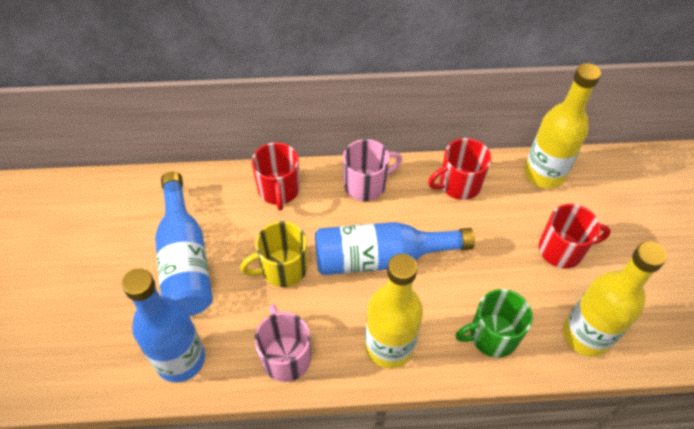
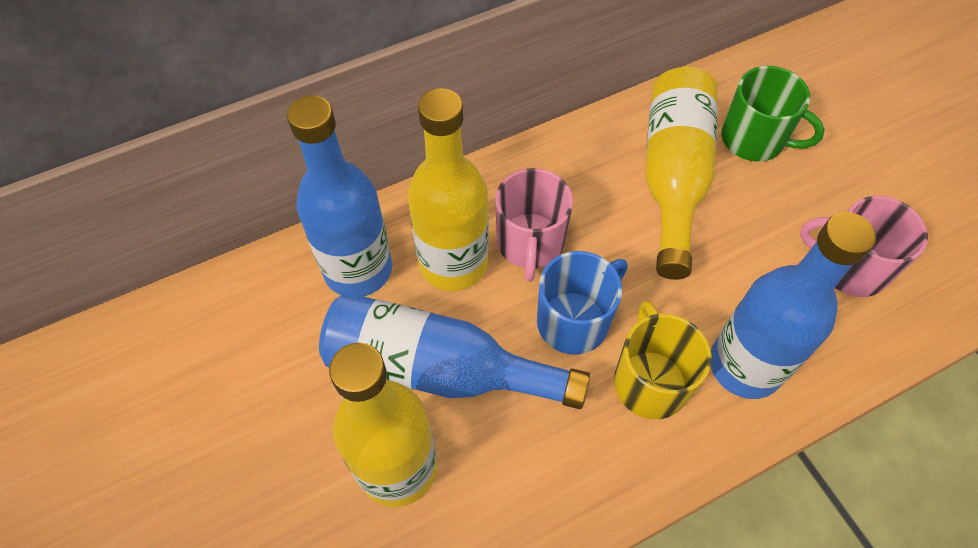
blue mug: none = 0 -> [537,251,628,355] = 1
red mug: [252,142,300,211] [428,138,491,200] [539,204,611,268] = 3 -> none = 0

